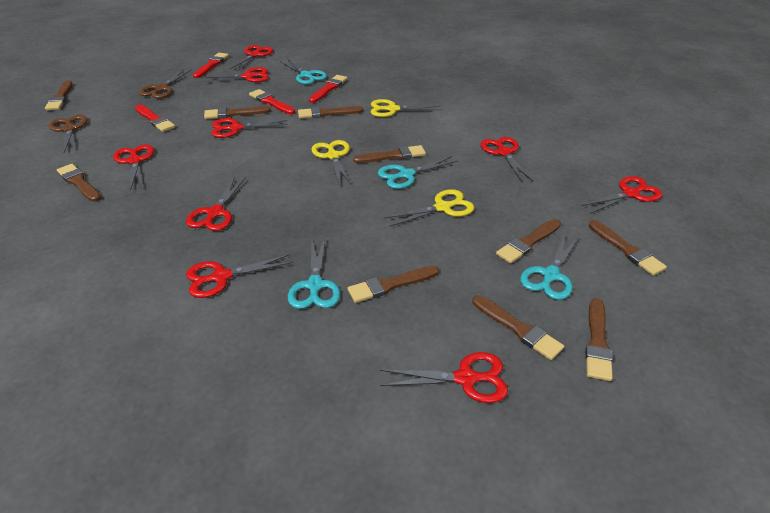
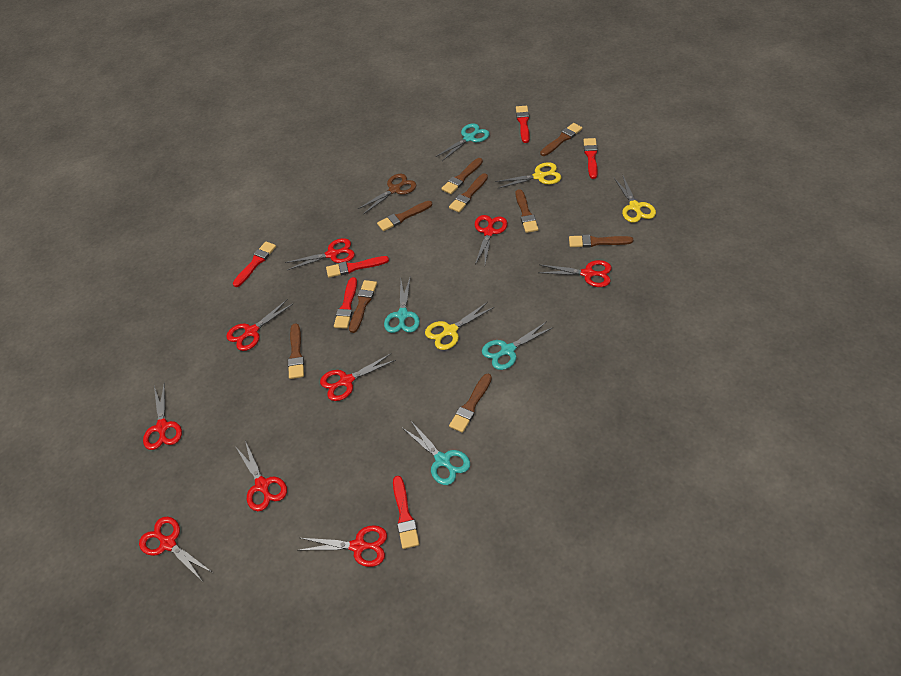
brown brush: [45,80,73,110] [57,164,101,202] [204,106,271,119] [298,106,363,118] [348,266,439,303] [353,145,426,163] [473,295,564,360] [496,219,561,264] [585,298,613,381] [589,220,667,276] = 10 -> [288,323,304,379] [349,280,377,333] [377,201,432,231] [441,158,483,194] [449,173,488,212] [449,374,492,433] [516,189,539,233] [540,123,582,156] [569,234,633,248] = 9
brown scissors: [49,115,88,153] [139,69,191,98] = 2 -> [358,174,416,214] = 1
red brush: [135,104,175,132] [193,53,229,78] [249,89,295,114] [309,75,348,103] = 4 -> [233,241,276,287] [326,256,389,278] [334,277,357,329] [393,476,419,549] [516,106,529,143] [583,138,598,179] = 6

